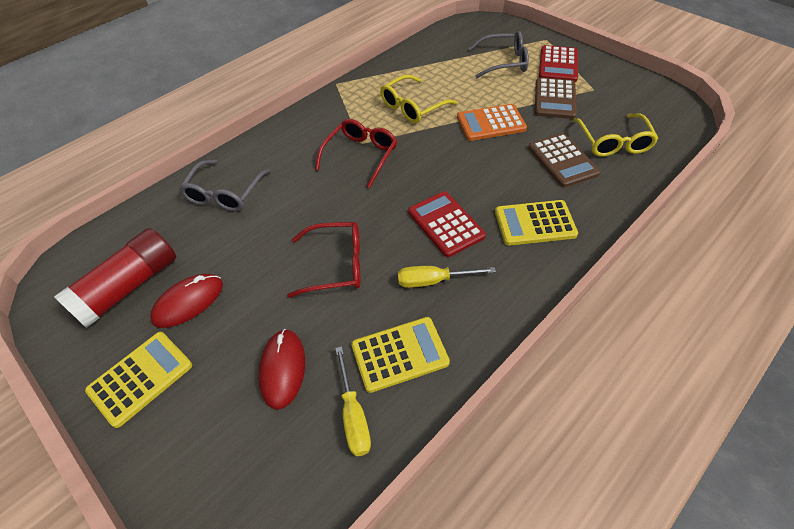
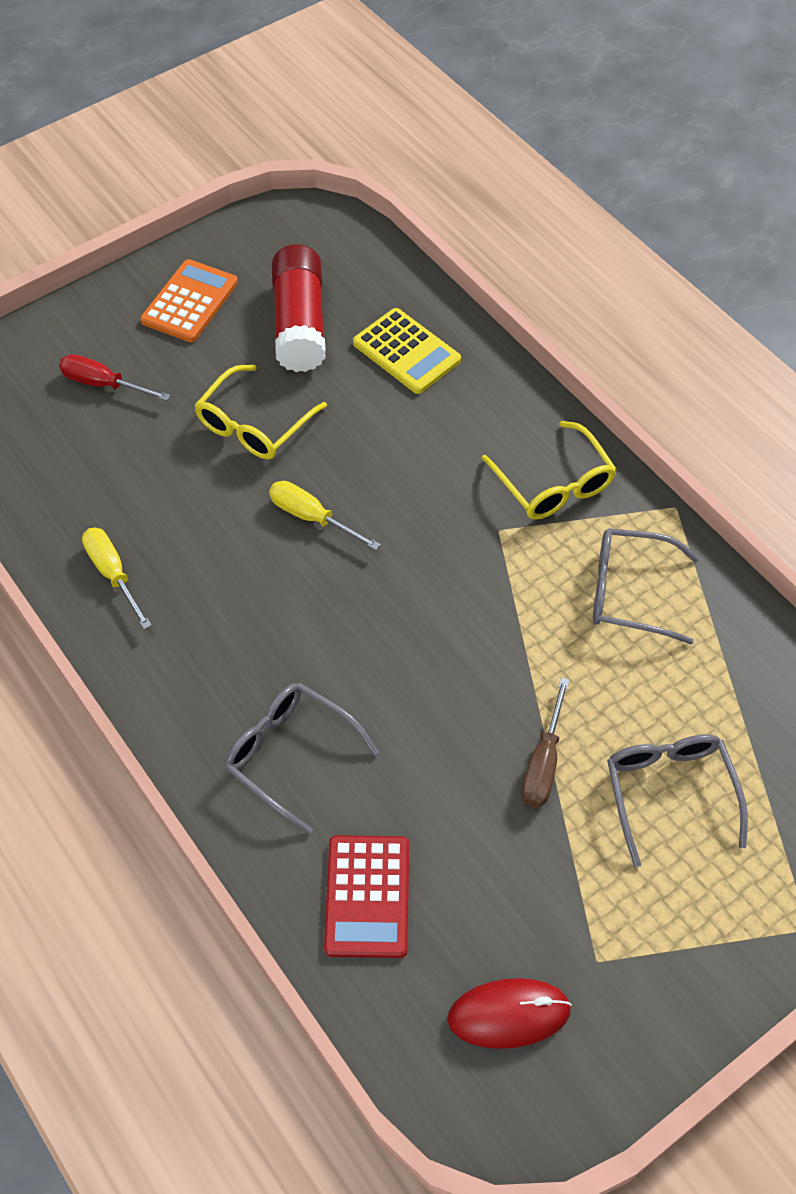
brown calculator: [528,133,601,188] [535,77,577,119] = 2 -> none = 0
brown screwdriver: none = 0 -> [522,678,570,807] = 1
grey glasses: [179,160,270,211] [468,31,529,78] = 2 -> [224,683,379,834] [593,528,699,645] [607,734,748,867] = 3
red calculator: [408,191,486,257] [539,45,578,82] = 2 -> [324,835,409,958] = 1
red glasses: [287,222,360,298] [315,119,397,188] = 2 -> none = 0
red mouse: [150,274,223,328] [258,329,305,410] = 2 -> [447,978,572,1049] = 1
red screwdriver: none = 0 -> [59,354,171,401] = 1
yellow calculator: [85,332,192,428] [351,317,450,393] [495,200,578,246] = 3 -> [353,308,461,394] = 1

